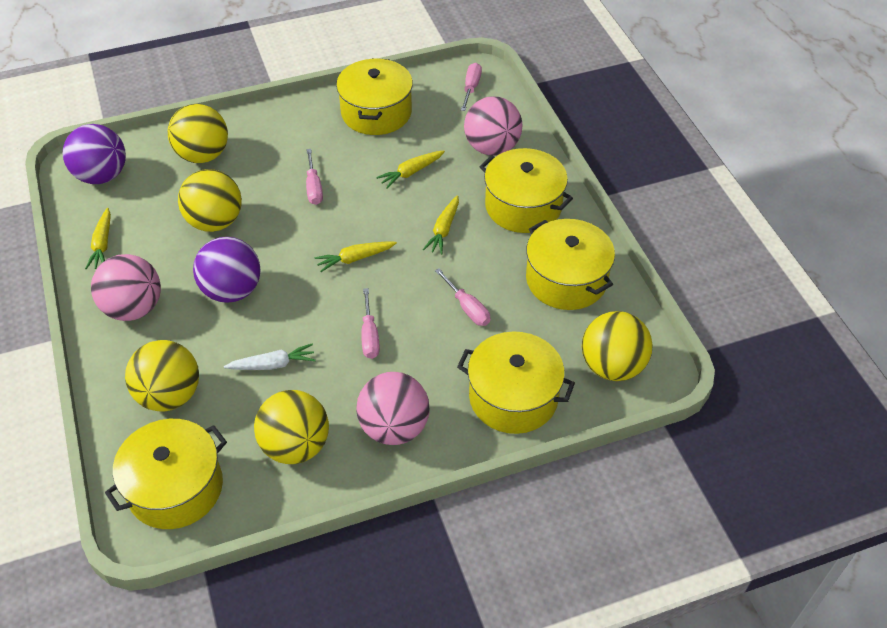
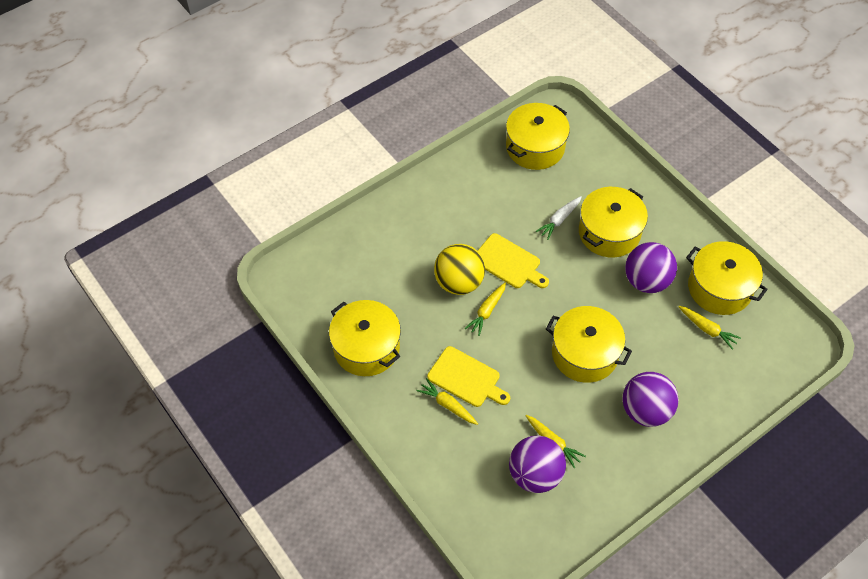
pink ball: [91,254,161,321] [356,372,430,445] [464,96,523,156] = 3 -> none = 0
pink screwdriver: [306,149,323,205] [361,288,380,359] [435,268,490,326] [461,63,482,111] = 4 -> none = 0
purple ball: [63,124,126,184] [193,237,261,303] = 2 -> [509,436,566,493] [623,372,679,427] [625,242,677,293] = 3
yellow ball: [125,340,199,412] [168,104,228,163] [178,169,242,232] [254,390,329,464] [582,311,653,381] = 5 -> [434,244,485,295] = 1
yellow cutting board: none = 0 -> [427,346,510,407] [478,233,549,288] = 2

